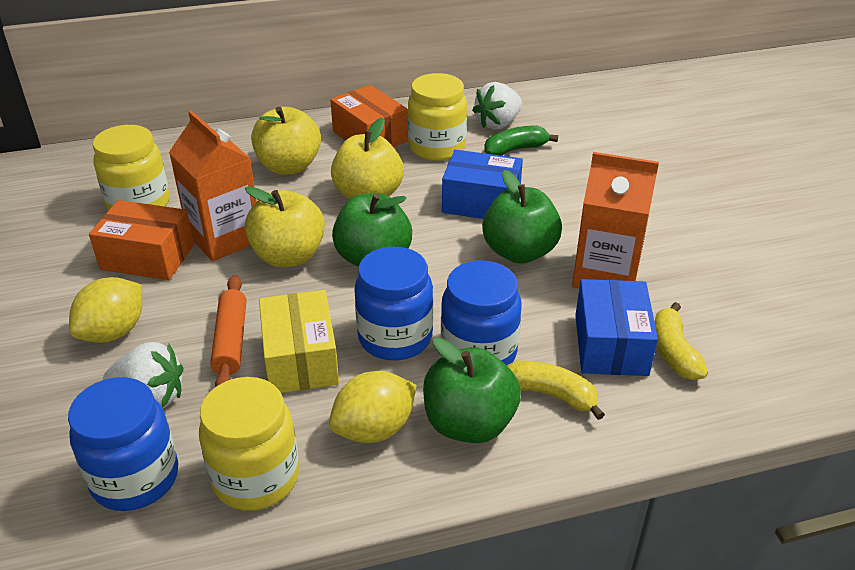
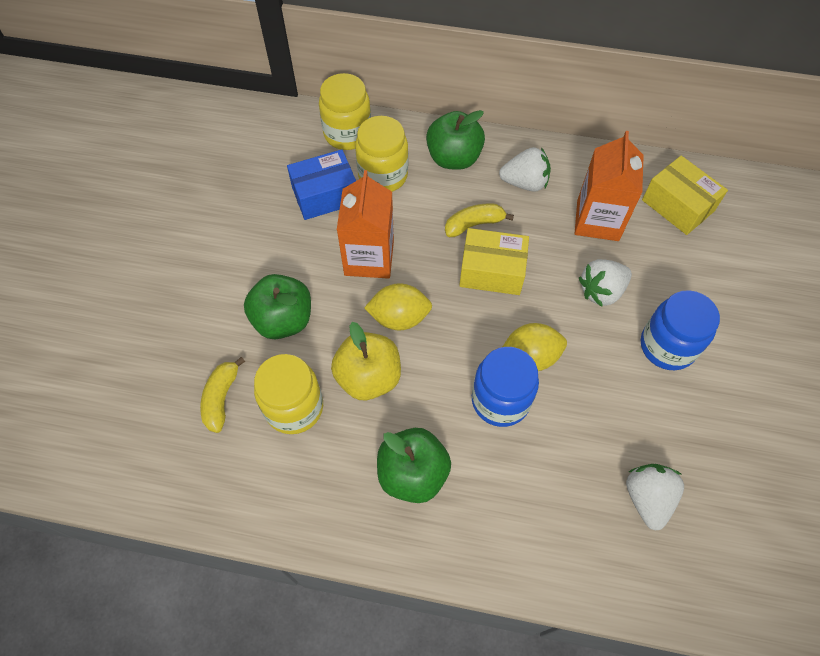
blue box: [442,150,523,219] [575,279,658,376] = 2 -> [287,149,356,220] = 1
blue jar: [68,377,178,511] [355,247,433,360] [441,261,521,365] = 3 -> [472,347,539,427] [641,290,720,370] = 2
green banana: [484,126,558,156] = 1 -> none = 0
orange box: [89,200,194,280] [330,85,408,147] = 2 -> none = 0
orange rolling pin: [210,275,246,387] = 1 -> none = 0
white strawberry: [103,342,183,409] [472,82,522,130] = 2 -> [499,147,551,192] [579,259,632,307] [626,464,684,531] = 3
yellow apple: [245,186,325,267] [251,107,321,174] [331,118,404,199] = 3 -> [331,322,401,400] = 1
yellow box: [259,290,339,393] = 1 -> [459,228,529,295] [642,156,728,235] = 2

